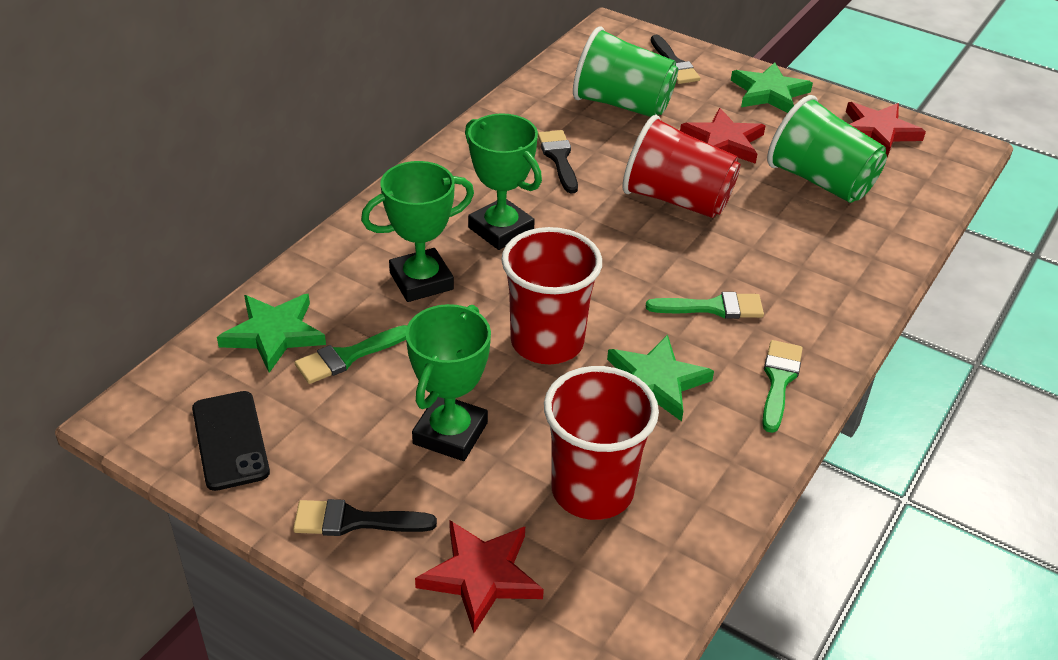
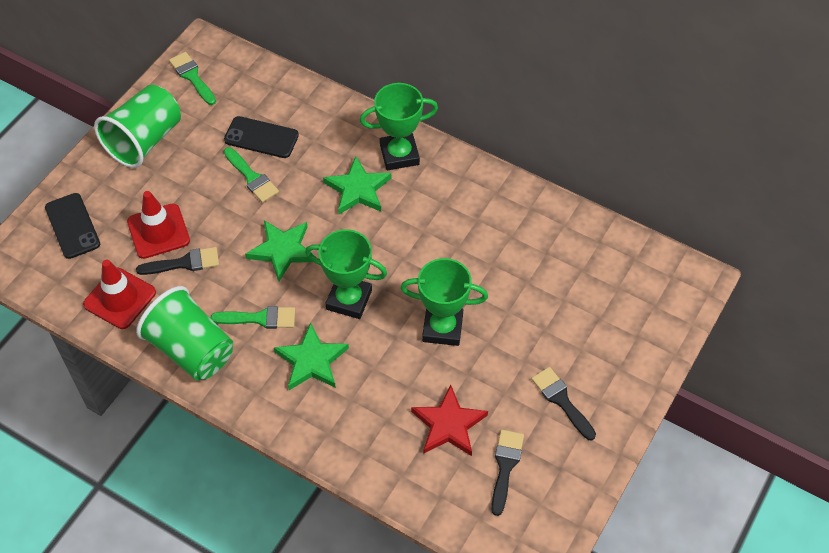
black phone: [192,391,270,491] = 1 -> [45,193,100,259] [224,116,299,158] = 2
red cup: [501,227,602,364] [544,366,659,520] [623,115,741,218] = 3 -> none = 0
red star: [415,520,544,633] [680,108,766,164] [846,102,926,157] = 3 -> [411,385,488,456] = 1
red traffic cone: none = 0 -> [83,260,156,329] [127,191,190,259] = 2

